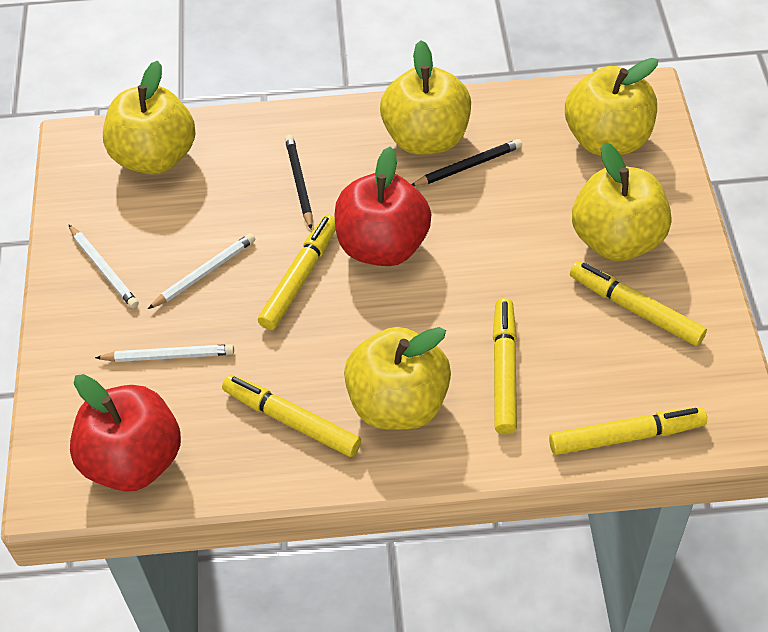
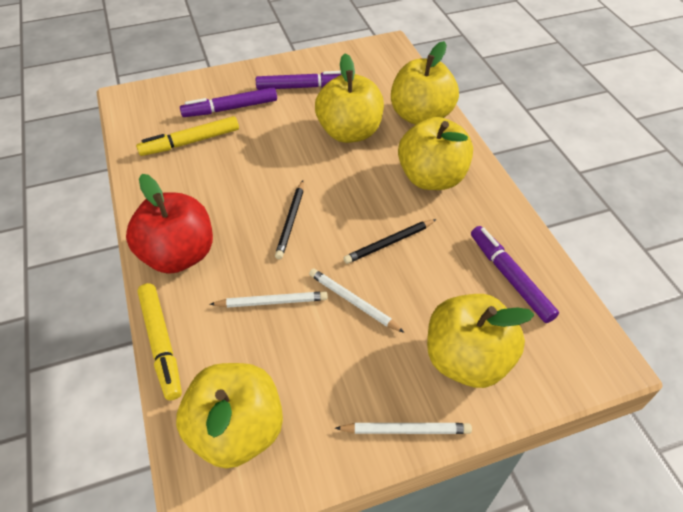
purple marker: none = 0 -> [180,87,277,117] [256,71,342,90] [471,226,559,323] = 3
red apple: [70,374,181,492] [334,146,431,266] = 2 -> [126,174,213,274] = 1
yellow marker: [222,375,361,457] [258,215,336,330] [493,298,517,435] [549,407,707,455] [570,261,707,346] = 5 -> [136,116,239,156] [137,283,182,400] = 2

